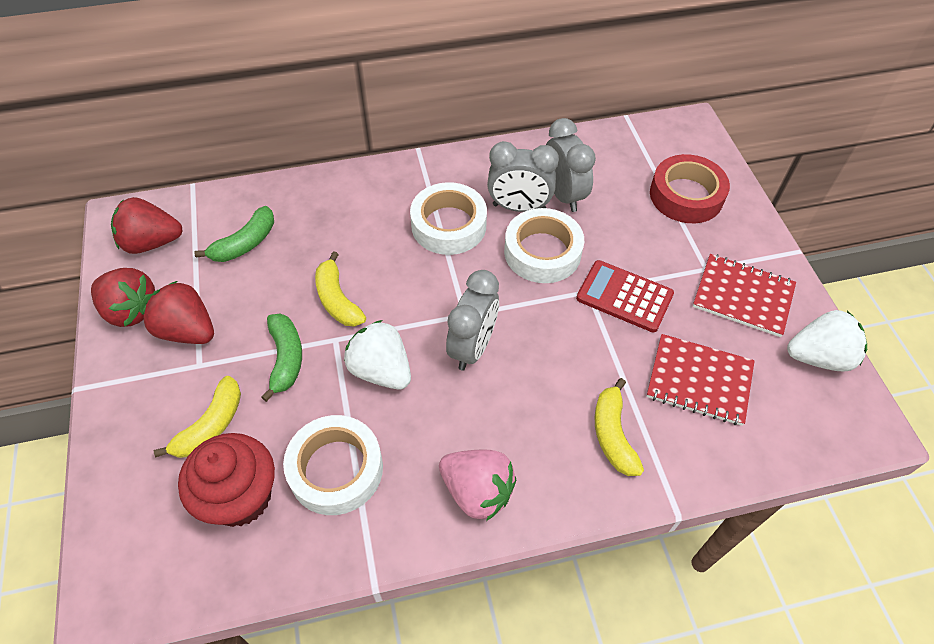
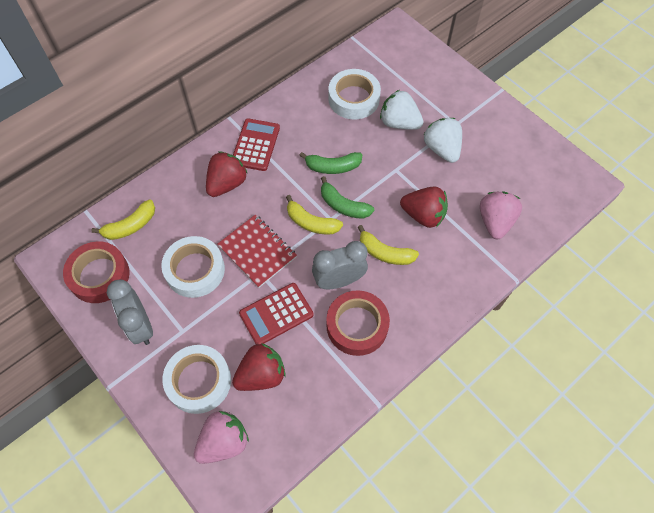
grey clock: [446,270,499,371] [487,141,559,212] [546,118,596,212] = 3 -> [107,279,153,345] [312,241,368,289] = 2
pink strawberry: [439,450,516,521] = 1 -> [194,411,249,464] [480,192,522,239] = 2
red calculator: [576,260,674,332] = 1 -> [233,118,280,171] [239,283,314,344] = 2
red cupcake: [178,433,275,527] = 1 -> none = 0
red notebook: [646,334,755,426] [693,254,796,337] = 2 -> [217,214,297,288] = 1
red tape: [650,154,730,223] = 1 -> [63,241,130,303] [326,290,390,356] = 2

